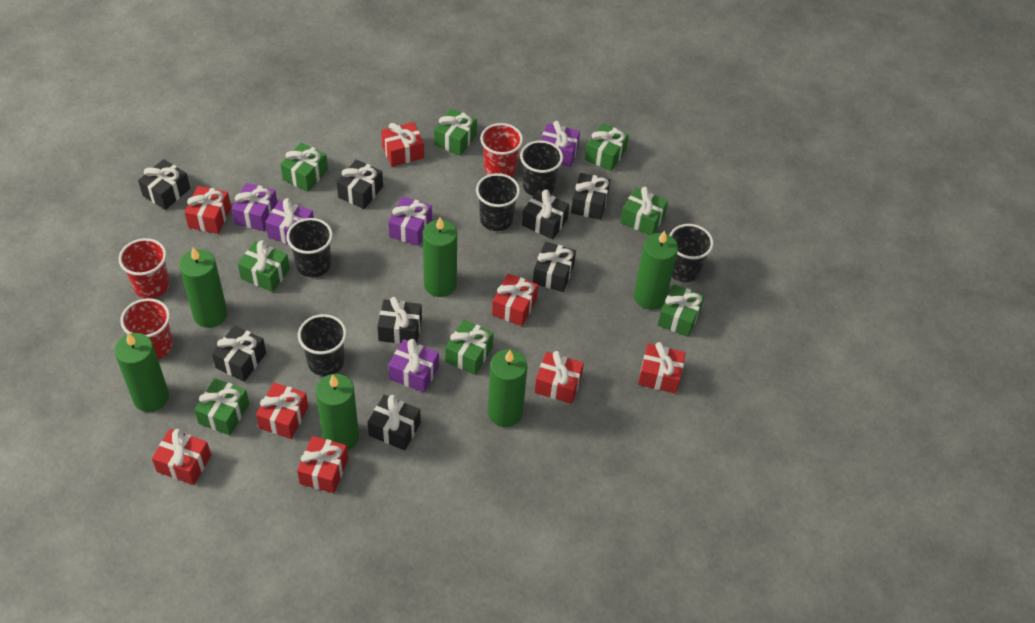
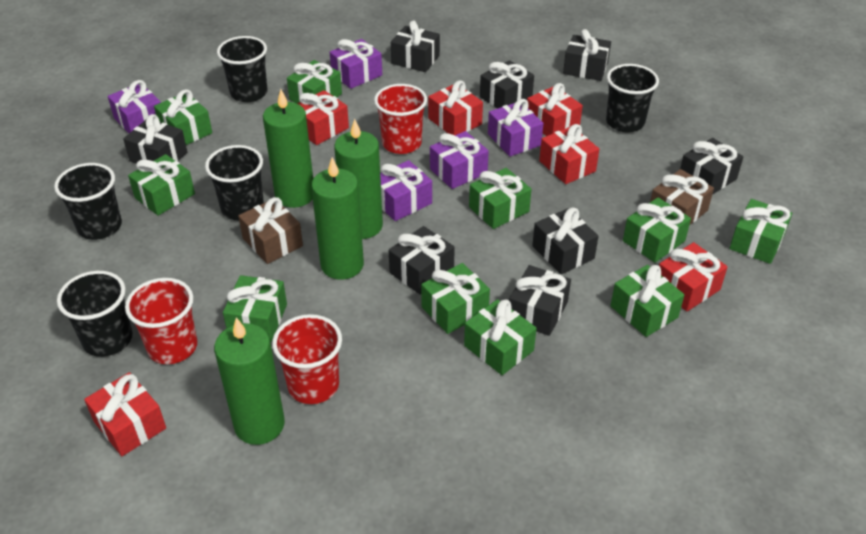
brown gift: none = 0 -> [238,197,303,264] [650,169,714,225] = 2
green candle: [114,333,169,412] [179,247,227,328] [316,374,359,451] [423,217,457,297] [488,349,527,427] [634,230,678,310] = 6 -> [214,317,285,445] [263,89,313,208] [311,157,364,280] [334,119,383,239] = 4
green gift: [194,378,249,435] [238,240,290,292] [280,142,328,192] [434,108,477,156] [445,320,494,375] [585,123,629,171] [620,187,668,235] [658,284,704,337] = 8 -> [128,154,195,216] [154,89,212,145] [223,275,287,342] [287,60,342,103] [421,263,490,334] [464,299,537,375] [469,168,531,229] [610,265,684,337] [623,198,691,263] [729,199,792,264] = 10
red gift: [152,429,211,485] [184,186,231,234] [256,383,308,439] [297,436,348,493] [381,122,424,167] [492,273,538,326] [535,351,584,404] [638,342,686,394] = 8 -> [84,372,166,456] [297,90,349,145] [428,80,483,135] [527,83,583,136] [539,124,599,184] [659,242,728,312] = 6

